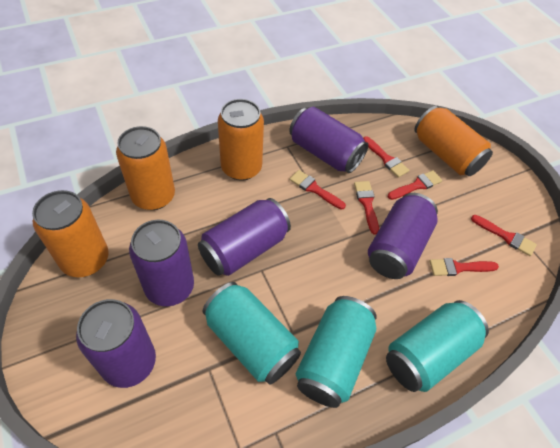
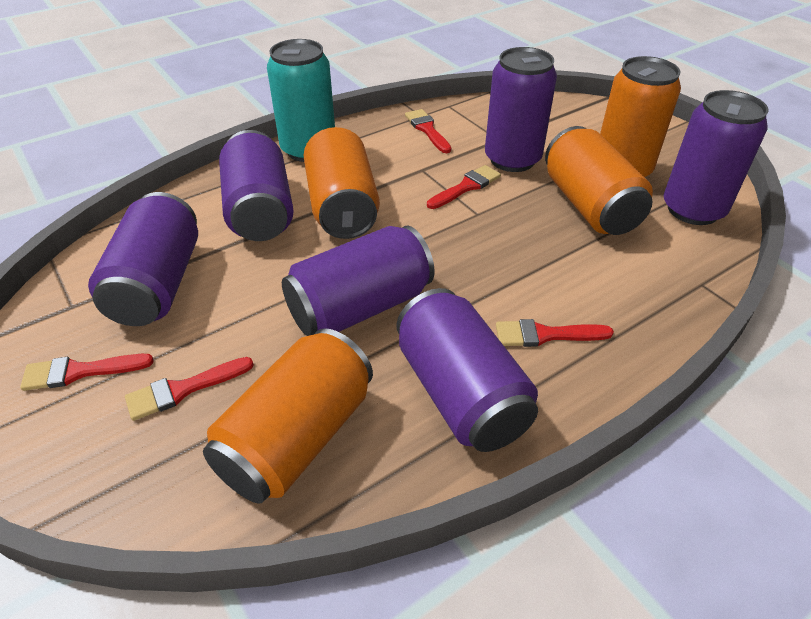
purple can: [76,299,156,388] [129,220,194,306] [198,198,291,276] [289,107,368,173] [368,193,438,279] = 5 -> [88,192,198,326] [219,130,294,241] [282,225,435,336] [397,288,538,452] [485,47,557,172] [664,90,769,225] = 6
red brush: [289,170,346,210] [354,181,379,235] [363,136,409,178] [388,170,442,200] [429,258,499,276] [471,215,537,256] = 6 -> [20,354,154,391] [125,357,254,421] [405,109,451,153] [427,165,501,209] [496,319,614,347] = 5
turquoise can: [203,282,301,385] [296,296,377,408] [386,300,489,392] = 3 -> [267,39,335,162] = 1

